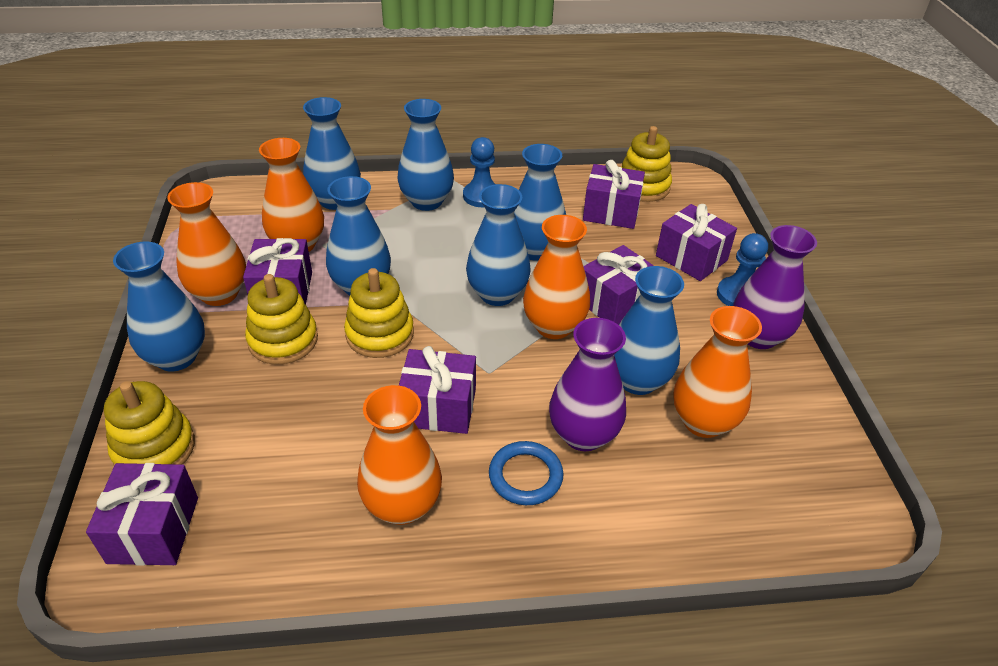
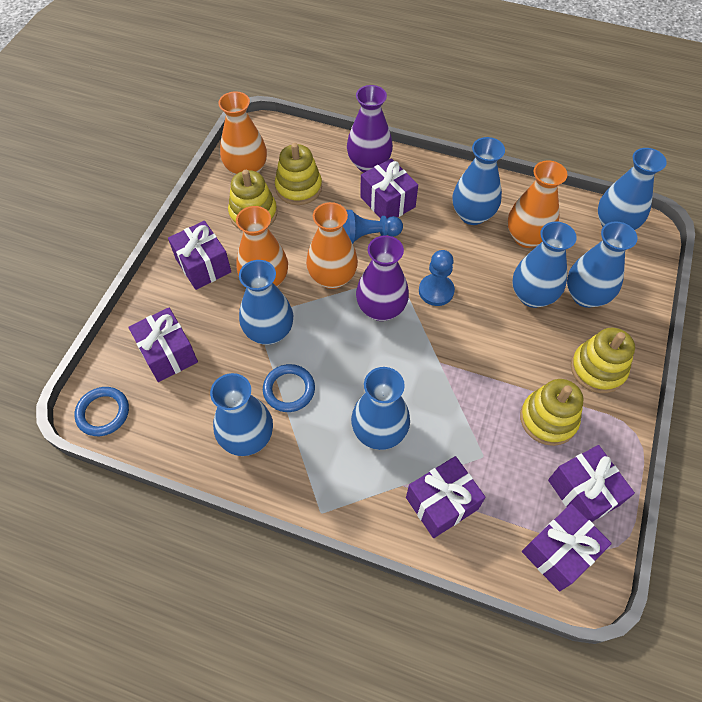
blue ring: [489,441,564,505] = 1 -> [74,387,129,436] [263,364,315,412] = 2
orange vase: [167,182,246,306] [259,138,324,252] [357,385,442,525] [523,215,590,339] [673,306,762,438] = 5 -> [218,91,267,175] [236,206,288,287] [306,202,358,289] [508,160,568,248] = 4

